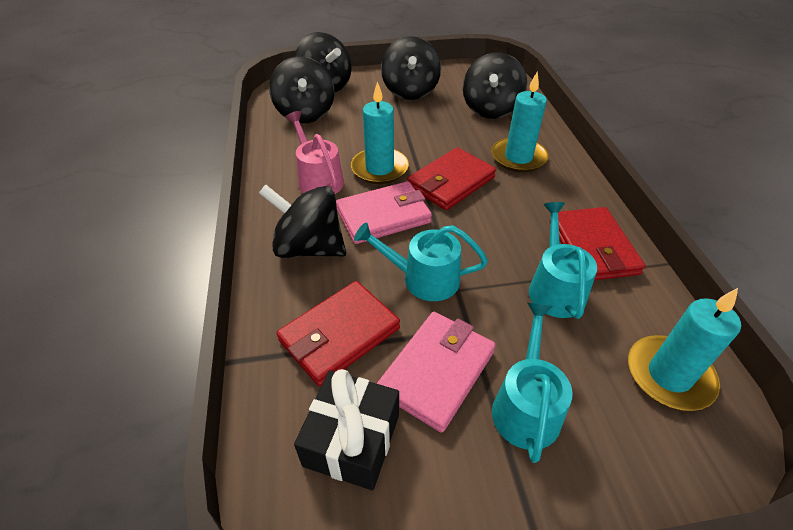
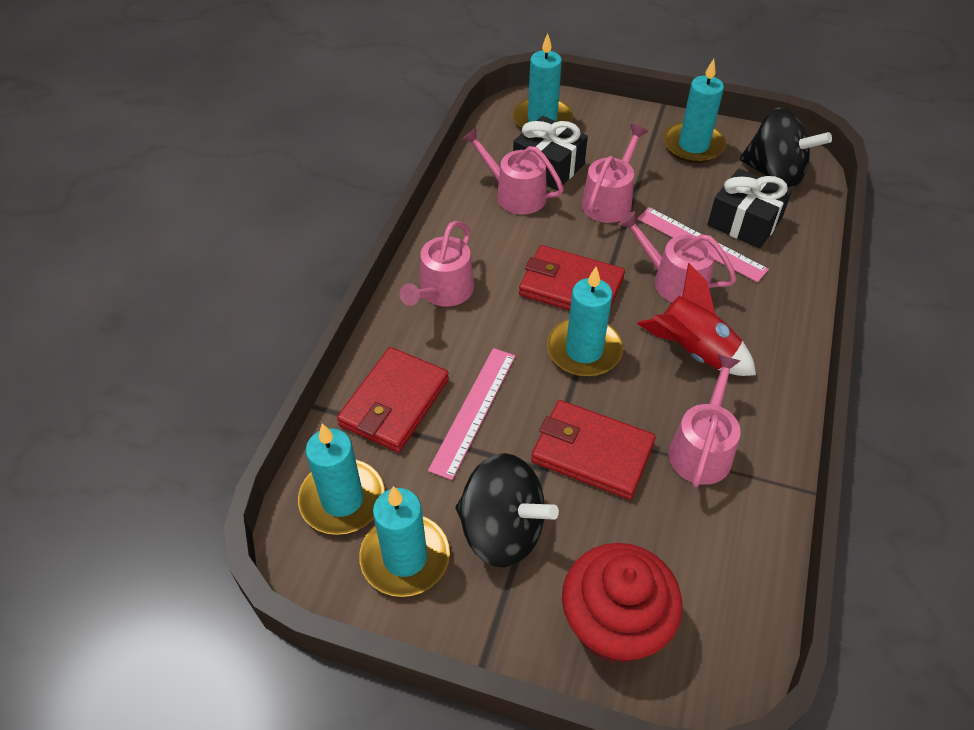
black gift: [294,369,399,490] = 1 -> [513,116,588,190] [707,168,792,248] = 2
black spinning top: [259,185,346,258] [269,56,334,123] [296,32,351,93] [381,36,441,100] [463,53,527,119] = 5 -> [455,453,559,567] [740,108,832,189] = 2
pink ruler: none = 0 -> [428,348,515,480] [637,207,769,282] = 2
pink wallet: [336,181,432,244] [377,312,496,433] = 2 -> none = 0
pink watering can: [286,111,344,194] = 1 -> [400,221,474,307] [462,127,564,214] [581,124,648,223] [618,211,737,302] [668,354,741,488] = 5
red cupcake: none = 0 -> [562,543,683,664] = 1
red rocket: none = 0 -> [637,263,756,376] = 1
turquoise candle: [351,81,409,184] [491,72,549,172] [628,288,741,411] = 3 -> [298,423,385,535] [359,486,450,597] [513,33,573,129] [547,267,623,377] [664,59,726,163] = 5
turquoise watering can: [354,222,488,301] [492,303,573,463] [529,202,597,319] = 3 -> none = 0

